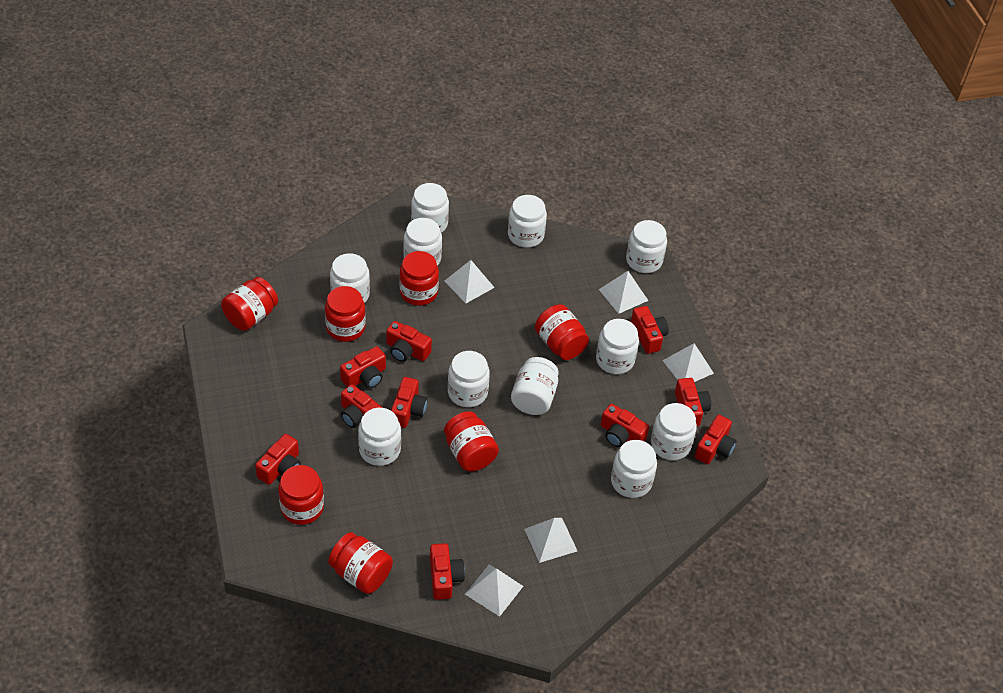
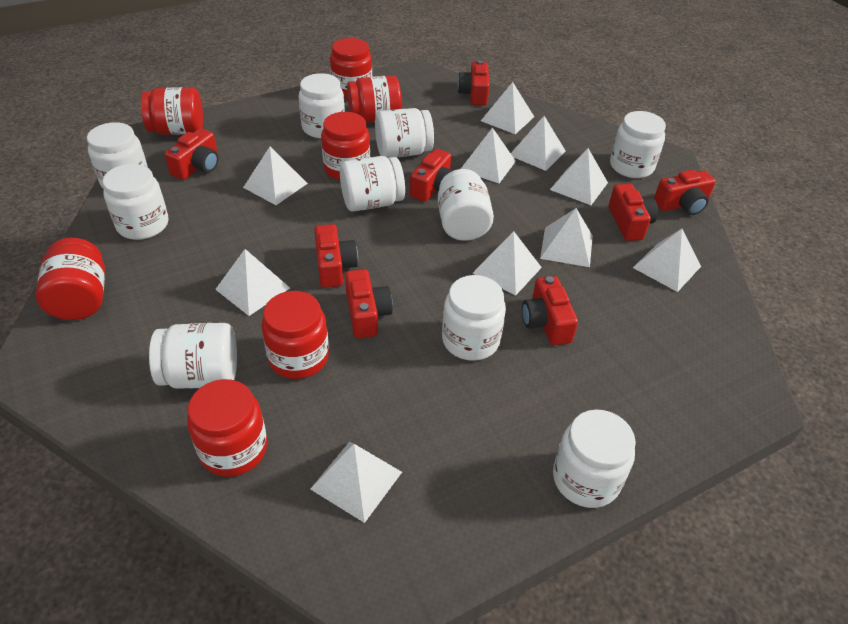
red camera: [255,434,301,485] [340,346,386,388] [341,384,383,428] [386,321,432,362] [391,377,427,428] [430,543,465,600] [601,404,649,447] [631,306,669,354] [675,378,711,427] [695,415,737,464] = 10 -> [165,128,218,180] [314,224,358,288] [345,269,393,338] [410,149,454,202] [458,60,490,105] [522,276,578,345] [609,184,658,241] [654,170,716,215] = 8
white jar: [330,253,370,303] [358,408,401,466] [403,218,442,266] [411,183,449,233] [448,351,490,407] [508,195,547,248] [511,357,559,415] [596,319,639,374] [611,440,657,498] [626,220,667,273] [651,403,697,460] = 11 -> [87,122,148,189] [103,164,168,240] [149,323,237,389] [298,73,345,139] [340,156,405,212] [375,108,434,158] [438,169,494,241] [442,275,506,361] [553,409,636,508] [610,111,666,178] = 10
white pyramid: [445,260,495,303] [465,565,523,617] [524,518,577,563] [599,271,648,314] [662,343,714,382] = 5 -> [215,249,290,316] [243,147,308,205] [310,442,402,523] [461,128,516,183] [473,231,542,295] [481,82,534,134] [511,116,566,171] [540,208,593,267] [550,148,608,205] [633,229,701,292] = 10

